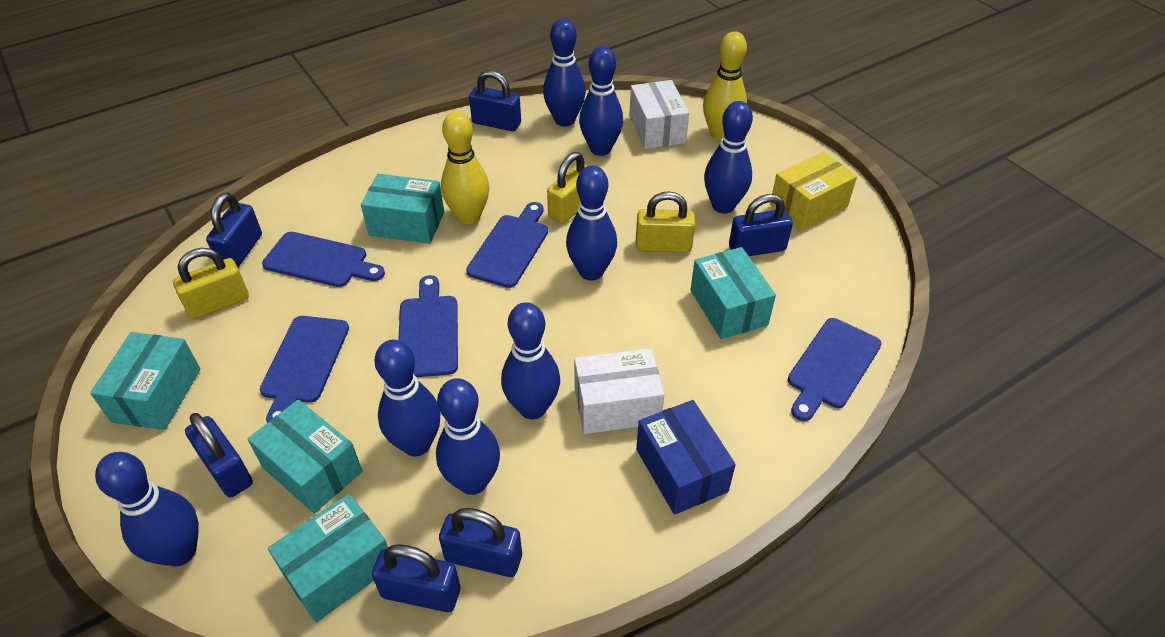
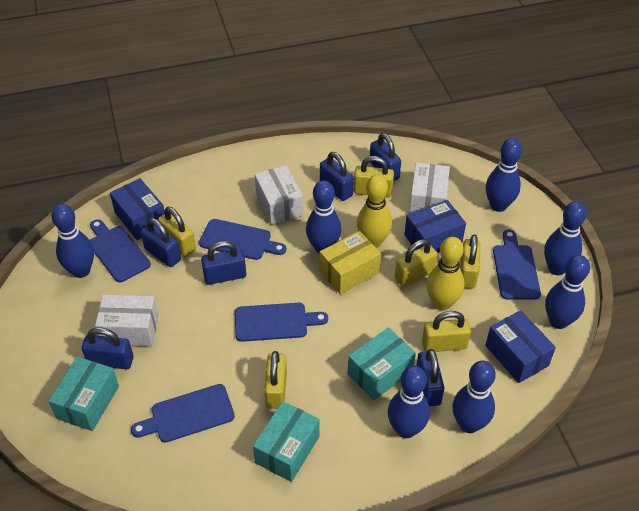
blue bowling pin: [95,452,199,567] [375,340,441,456] [436,378,500,495] [501,302,560,419] [543,18,586,126] [566,166,617,280] [579,46,623,156] [704,101,753,214] = 8 -> [51,204,94,278] [306,180,341,254] [388,366,430,438] [452,361,496,433] [486,138,522,212] [544,201,587,275] [545,255,590,329] = 7
blue box: [636,400,736,515] = 1 -> [110,178,164,240] [404,200,466,253] [485,310,556,383] = 3
turquoise box: [90,332,201,430] [248,399,362,513] [268,494,388,623] [361,174,444,244] [690,247,776,339] = 5 -> [49,356,119,431] [253,401,320,482] [348,327,416,400] = 3
white box: [574,348,664,434] [629,80,689,149] = 2 -> [95,295,159,346] [254,165,303,225] [409,162,450,214] = 3
yellow padlock: [173,248,249,319] [547,152,587,224] [636,191,695,253] = 3 -> [158,207,196,257] [264,351,287,409] [354,156,394,197] [395,239,438,287] [422,311,471,352] [460,234,480,289] = 6

